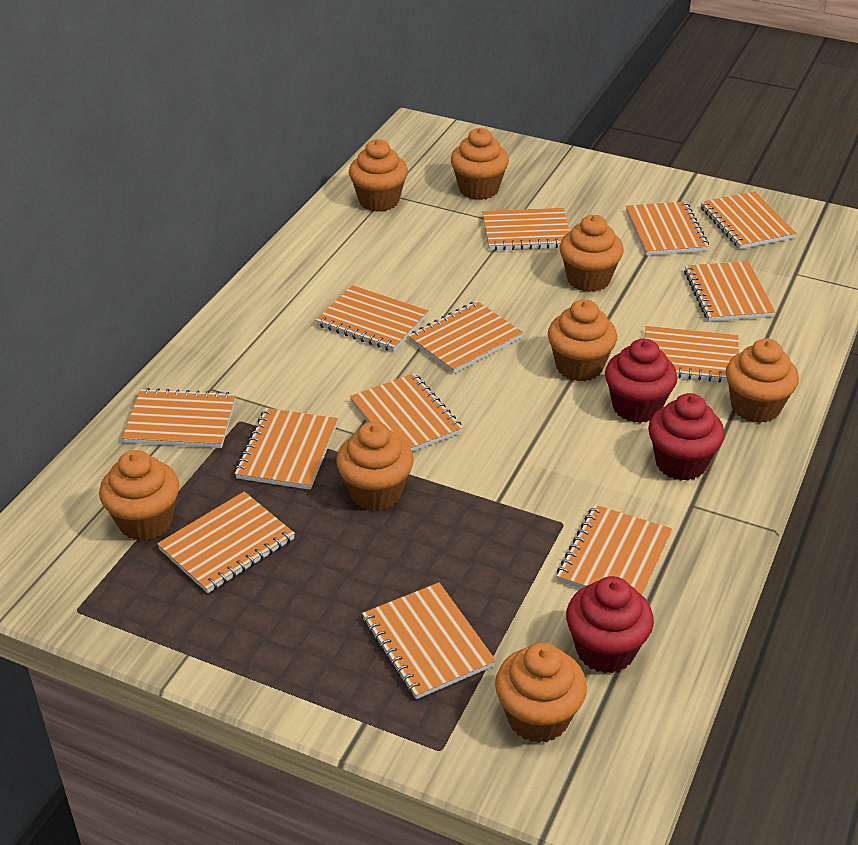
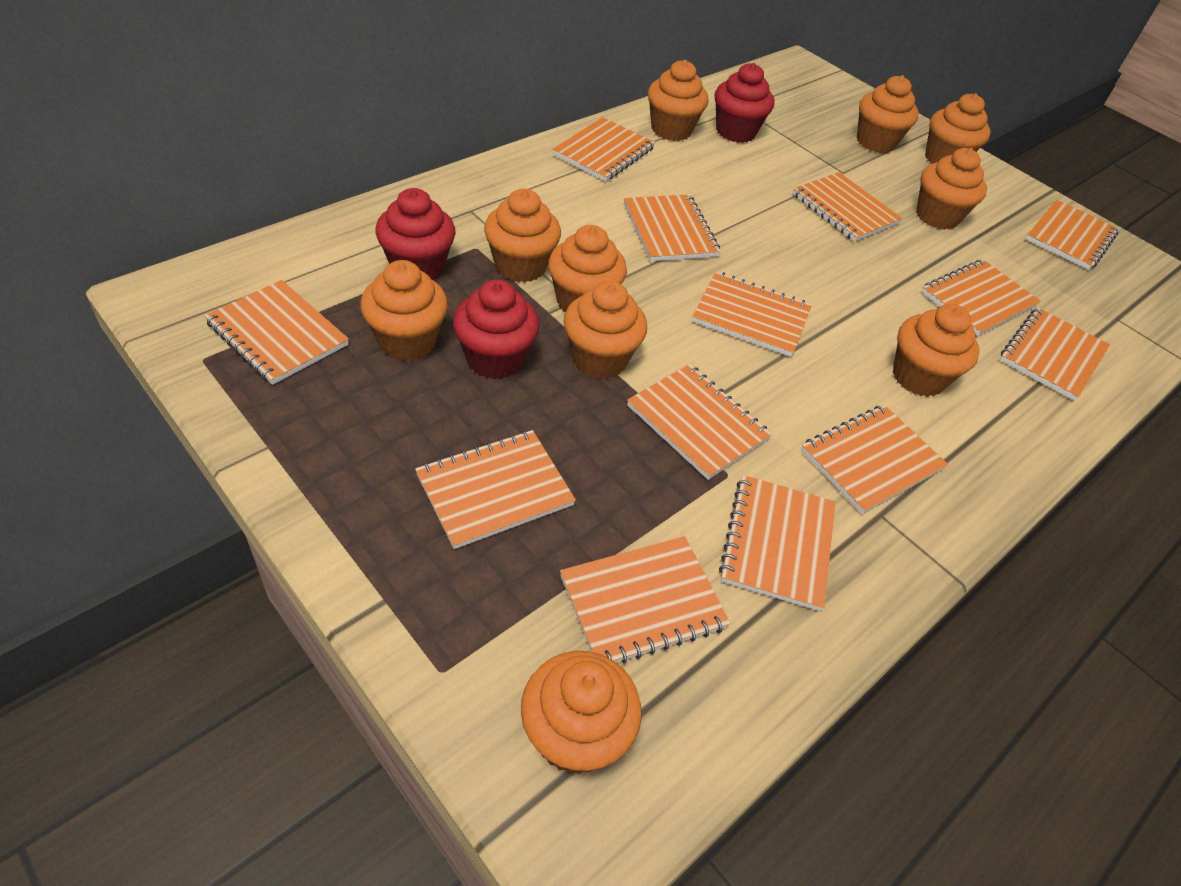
orange cupcake: [99,450,179,541] [336,422,414,511] [349,139,408,212] [451,128,509,200] [495,642,587,743] [548,299,617,381] [560,215,624,292] [726,339,799,423] = 8 -> [360,260,448,361] [484,189,561,282] [521,651,642,774] [548,225,627,312] [564,281,647,379] [648,60,709,141] [857,75,919,153] [893,304,980,397] [916,148,987,230] [925,93,991,164] = 10

